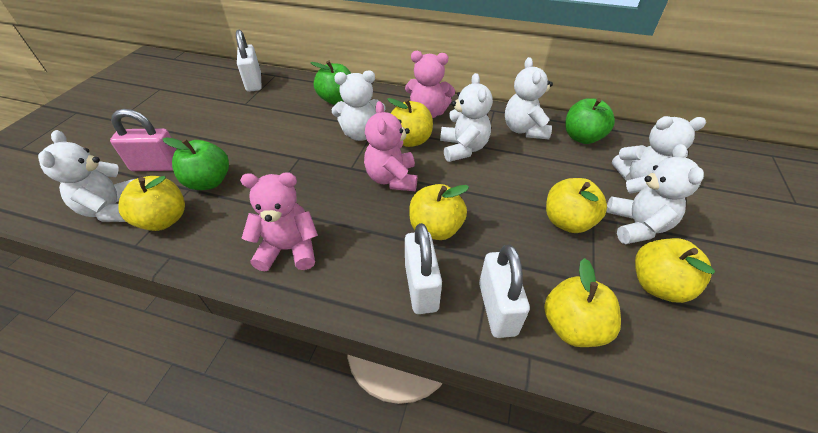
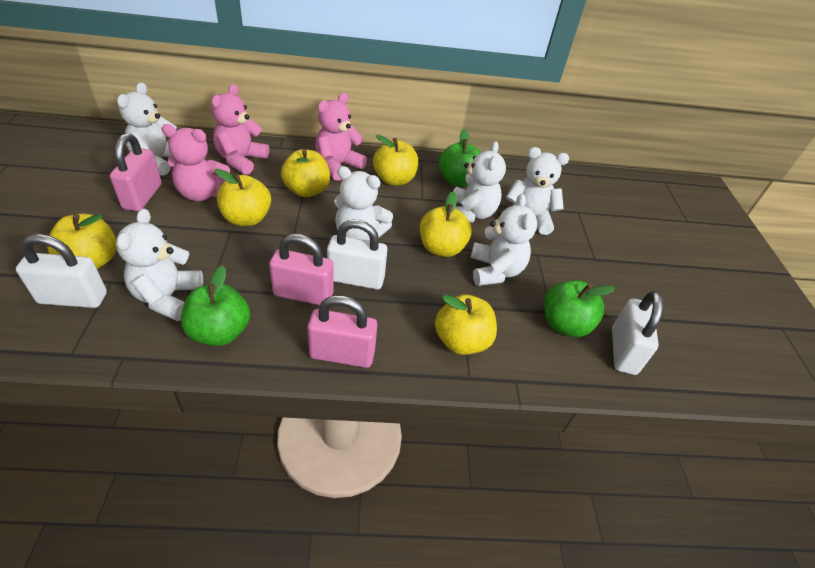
pink padlock: [110,109,177,171] = 1 -> [110,133,162,211] [269,234,333,305] [307,295,377,368] = 3

